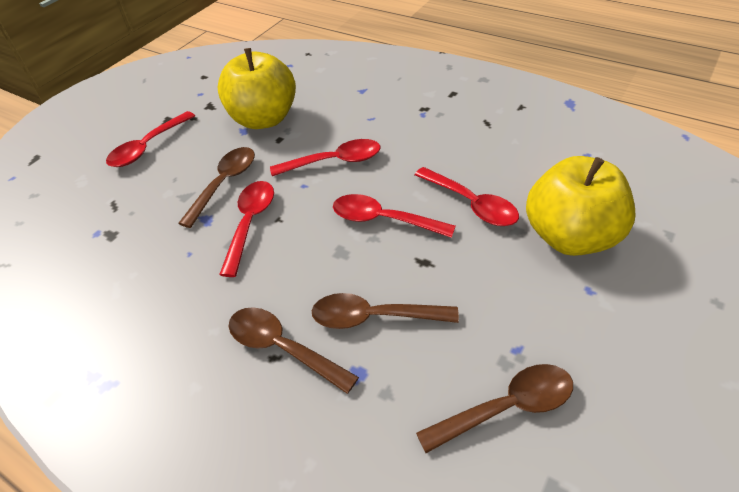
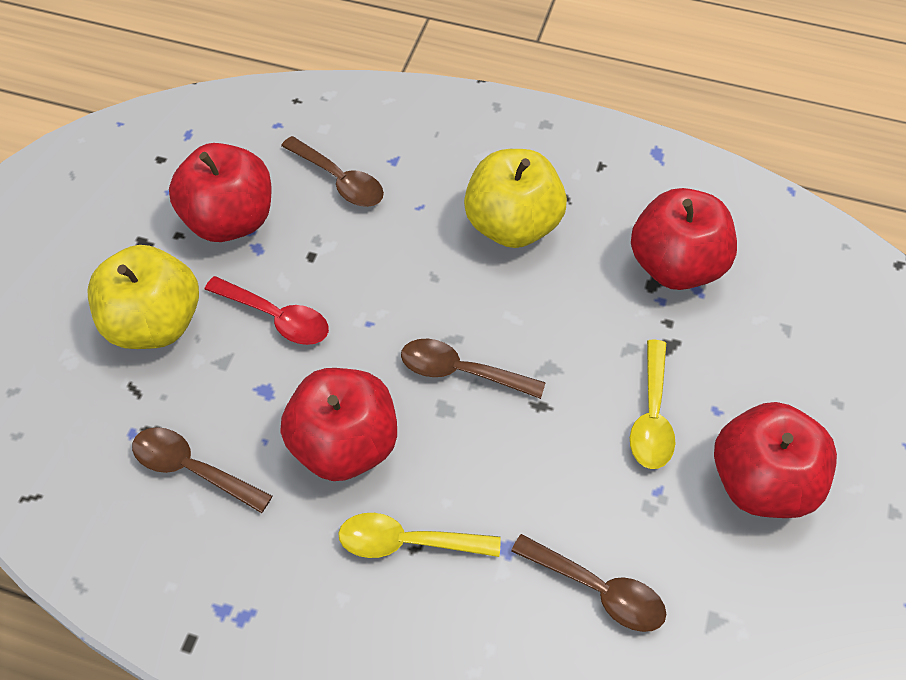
red apple: none = 0 -> [169,143,271,242] [280,368,397,481] [631,188,737,290] [714,402,837,518] = 4
red spoon: [106,111,195,167] [219,181,274,277] [270,139,380,176] [333,194,456,238] [414,167,519,226] = 5 -> [204,276,329,345] = 1
yellow spoon: none = 0 -> [338,513,501,558] [630,340,675,469] = 2

